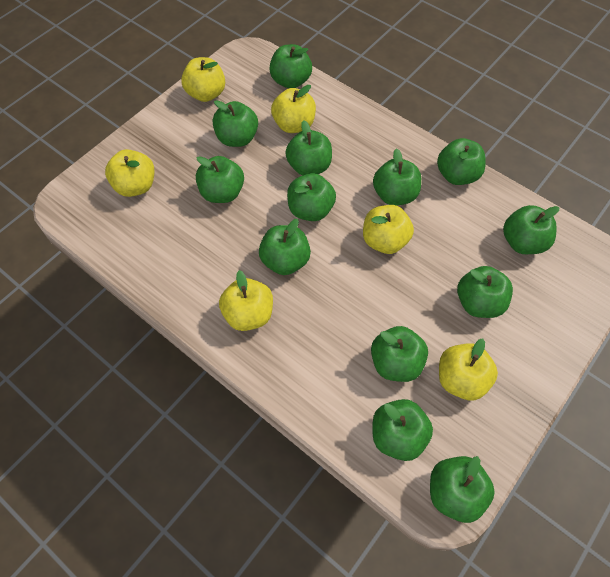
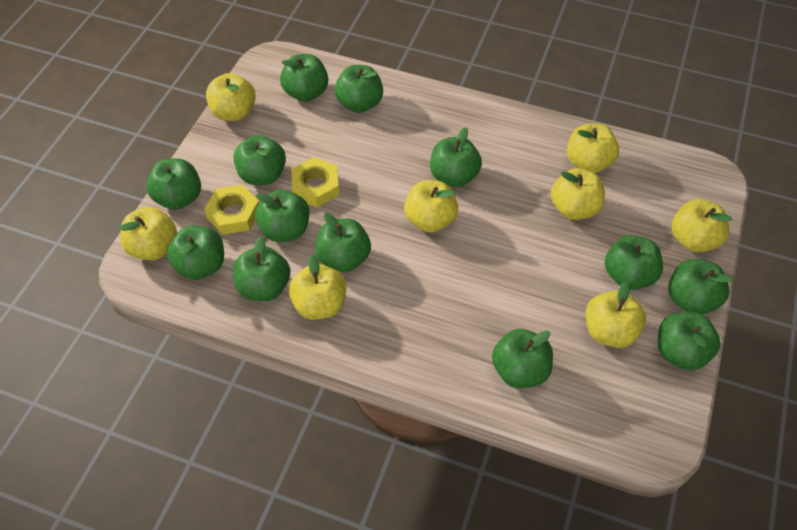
yellow apple: [105,149,154,197] [181,57,225,102] [219,270,273,331] [271,85,316,133] [363,205,414,254] [439,338,498,400] = 6 -> [119,207,177,260] [206,73,256,121] [289,254,346,320] [404,180,458,233] [551,168,605,220] [567,123,619,173] [586,281,646,348] [671,199,732,252] = 8
yellow nut: none = 0 -> [204,185,259,235] [291,157,339,207] = 2

